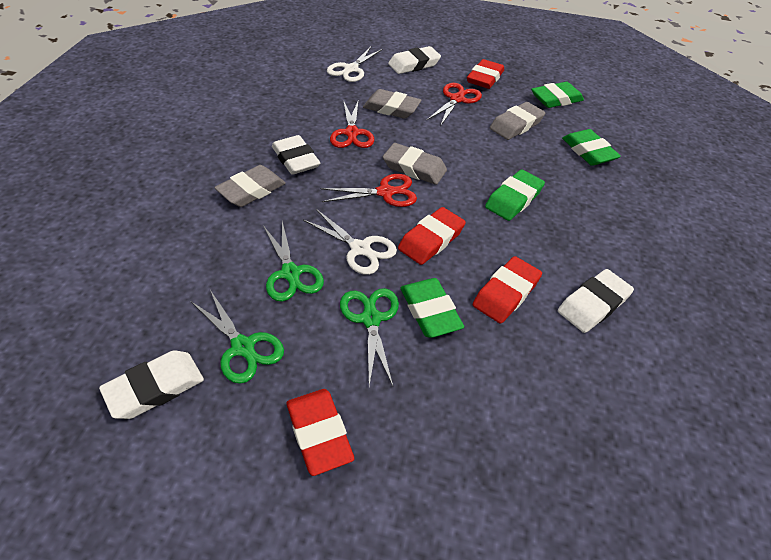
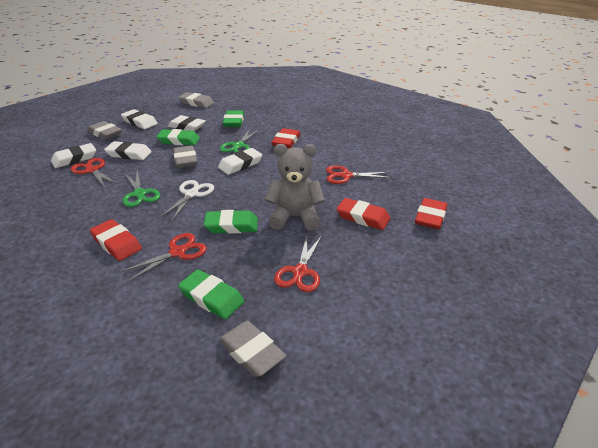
green scissors: [191,290,284,384] [263,221,324,302] [340,288,399,386] = 3 -> [123,170,160,207] [220,129,260,153] = 2
grey teddy bear: none = 0 -> [265,144,325,231] = 1
red scissors: [320,174,417,207] [330,99,374,148] [426,83,482,126] = 3 -> [71,158,117,187] [120,233,207,282] [274,235,321,292] [326,165,392,184] = 4
white eraser: [99,350,204,419] [272,135,320,175] [388,46,441,74] [558,269,634,333] = 4 -> [51,143,96,168] [104,141,152,160] [121,109,158,129] [168,115,206,131] [218,148,262,175] = 5
white scissors: [303,209,397,275] [327,47,383,82] = 2 -> [159,180,214,221] = 1

